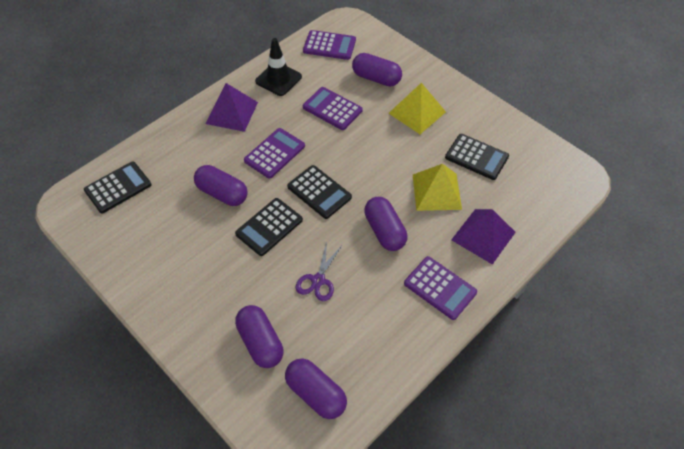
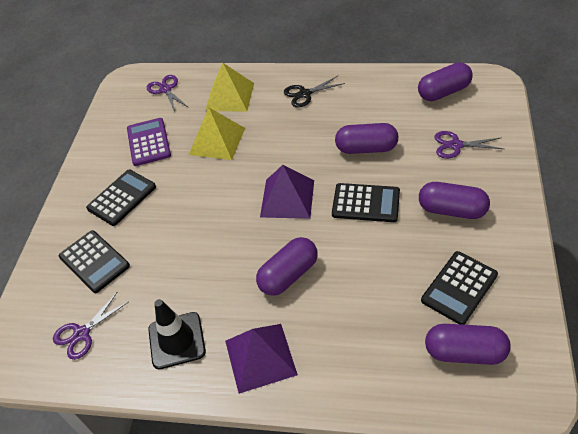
black scissors: none = 0 -> [284,76,345,108] = 1
purple calculator: [244,128,305,179] [303,30,356,60] [303,87,363,130] [404,256,477,320] = 4 -> [127,118,171,166] = 1
purple scissors: [296,241,343,301] = 1 -> [53,293,128,360] [147,75,189,112] [435,131,503,158] = 3

